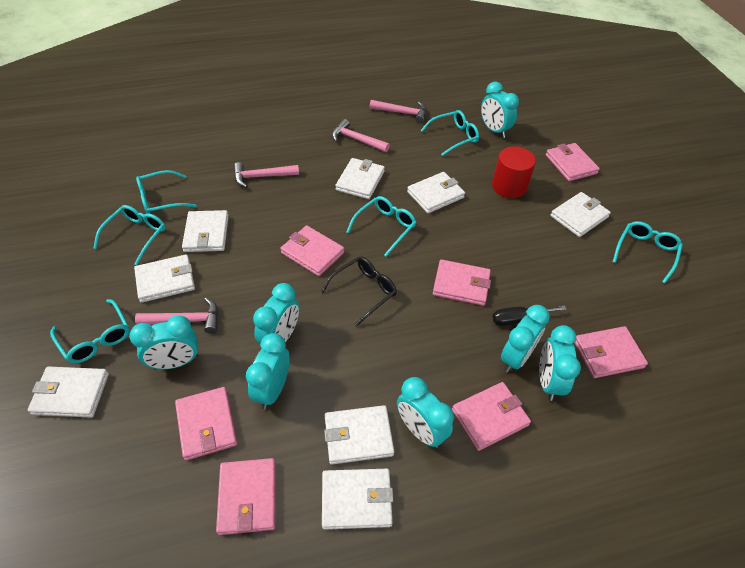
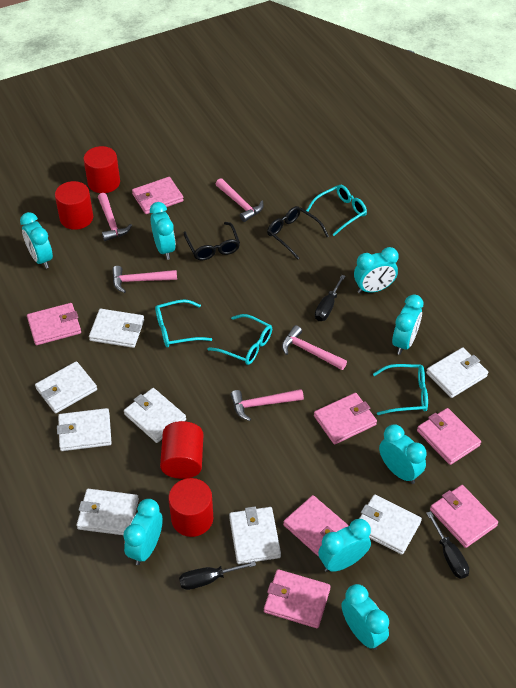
black glasses: [321,257,397,327] = 1 -> [184,222,240,261] [267,206,329,260] = 2
black screwdriver: [492,305,567,326] = 1 -> [179,561,256,590] [315,275,345,321] [427,511,469,579] = 3
pink hammer: [135,298,218,334] [234,162,299,188] [332,119,390,152] [370,100,426,123] = 4 -> [98,193,132,241] [112,266,177,293] [216,178,263,222] [231,389,304,421] [282,325,347,370] = 5
red cylinder: [492,146,536,198] = 1 -> [55,181,93,230] [83,146,120,193] [160,421,203,479] [169,478,213,537] = 4
turquoise clock: [129,315,198,369] [246,333,289,409] [253,283,299,344] [397,377,454,448] [481,82,519,138] [501,305,550,373] [539,325,581,401] = 7 -> [20,212,53,269] [123,499,163,565] [150,202,176,260] [318,519,371,572] [341,584,389,650] [354,247,399,293] [379,424,427,484] [392,294,424,355] = 8
turquoise glasses: [50,299,130,364] [94,205,166,265] [136,170,197,214] [347,196,417,257] [421,110,479,156] [613,221,683,283] = 6 -> [155,300,212,348] [207,314,272,365] [306,185,367,236] [373,364,428,415] = 4

